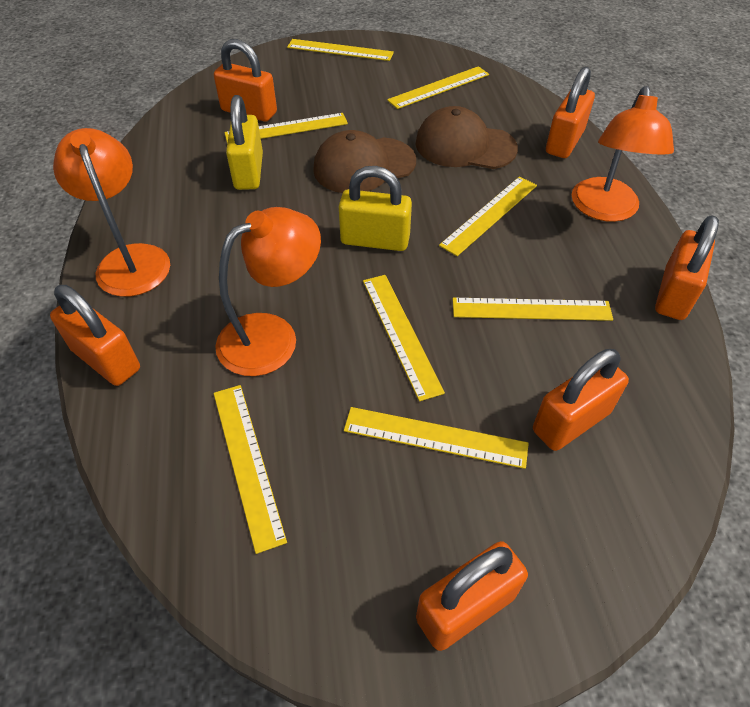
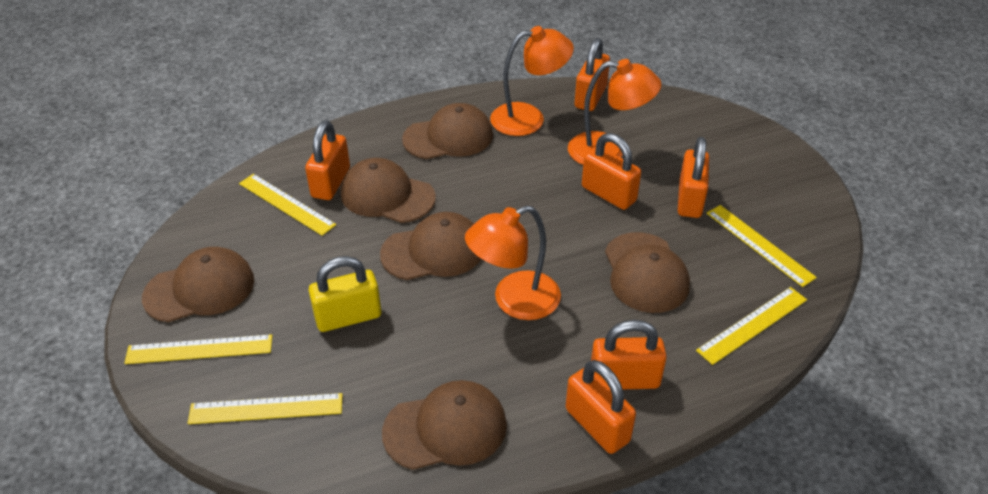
brown cap: [313,130,416,193] [415,106,518,169] = 2 -> [142,247,254,322] [341,158,436,223] [380,212,481,280] [382,380,507,470] [402,103,493,159] [605,232,690,313] = 6
yellow padlock: [226,95,263,190] [339,166,412,251] = 2 -> [309,256,381,332] = 1
yellow ruler: [214,385,287,554] [224,113,348,143] [287,39,394,61] [344,407,529,469] [363,275,445,401] [387,66,489,109] [439,176,537,256] [452,298,613,321] = 8 -> [124,334,272,364] [188,393,343,424] [239,174,336,236] [696,287,807,365] [707,205,817,287] = 5

